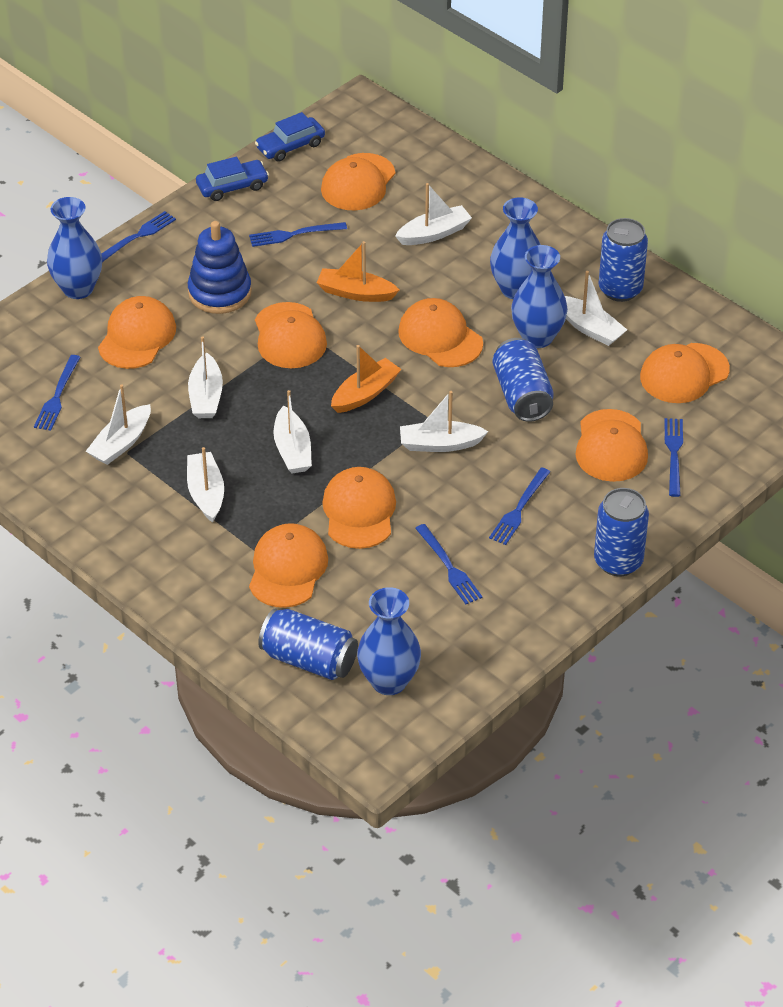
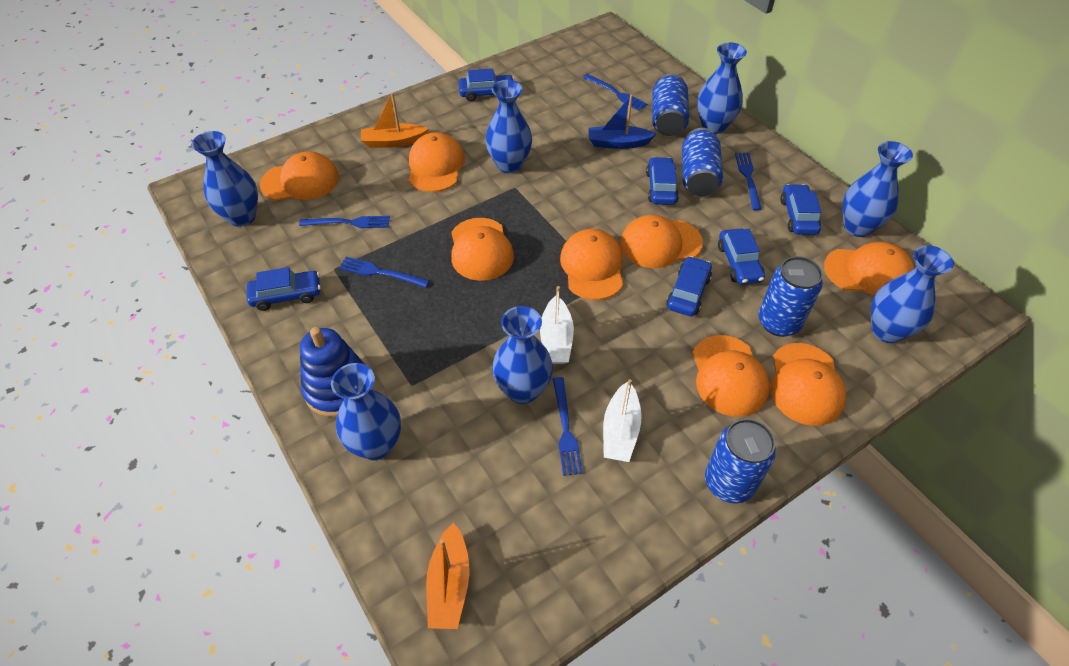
blue boat: none = 0 -> [588,95,656,149] = 1
blue car: [196,157,269,201] [255,112,325,162] = 2 -> [247,267,321,311] [458,68,514,101] [646,157,679,205] [666,256,712,317] [718,229,765,285] [780,184,821,235] = 6
blue fork: [34,355,81,431] [101,211,176,262] [249,222,347,247] [415,524,482,604] [489,467,550,545] [665,418,683,497] = 6 -> [299,216,390,228] [339,256,430,288] [553,377,583,476] [583,74,647,111] [735,153,762,211] = 5
blue vase: [47,197,102,299] [357,587,421,695] [490,197,541,299] [511,245,568,348] = 4 -> [191,131,258,227] [331,363,401,461] [485,80,532,173] [492,306,553,404] [697,42,747,134] [842,141,913,237] [871,245,954,343] = 7
white boat: [86,384,151,465] [187,447,224,523] [188,336,223,418] [273,390,312,474] [395,183,472,245] [400,391,489,452] [565,271,627,346] = 7 -> [540,286,574,364] [603,379,641,462] = 2

